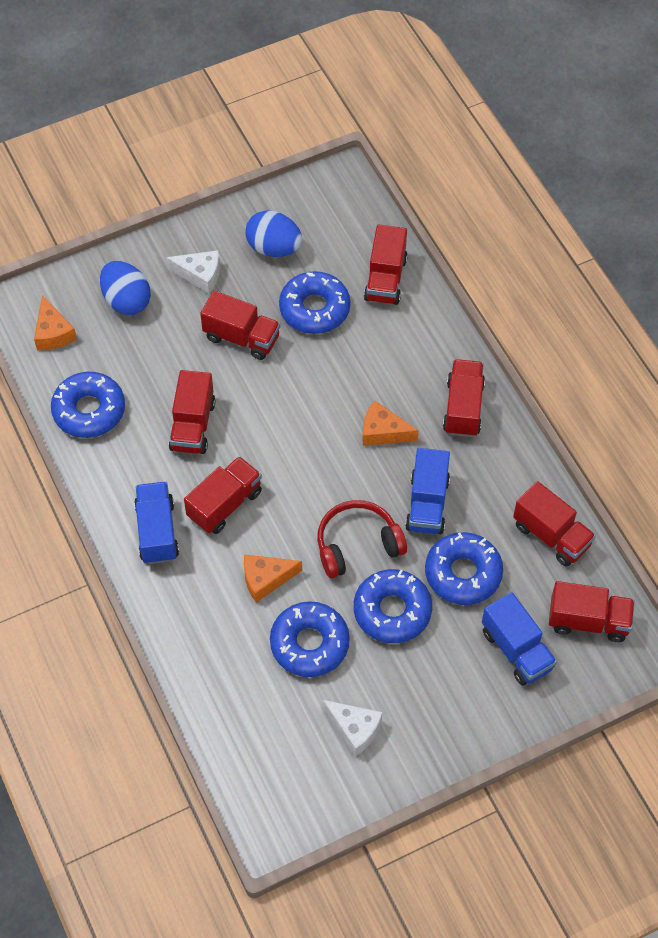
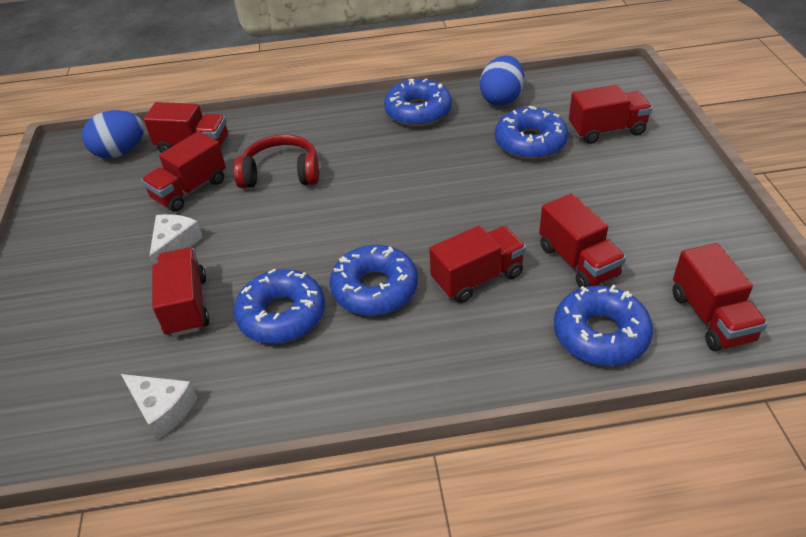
blue truck: [134,482,179,564] [405,448,450,534] [482,592,557,686] = 3 -> none = 0
orange cheese: [34,295,77,350] [244,555,302,602] [363,401,419,446] = 3 -> none = 0

